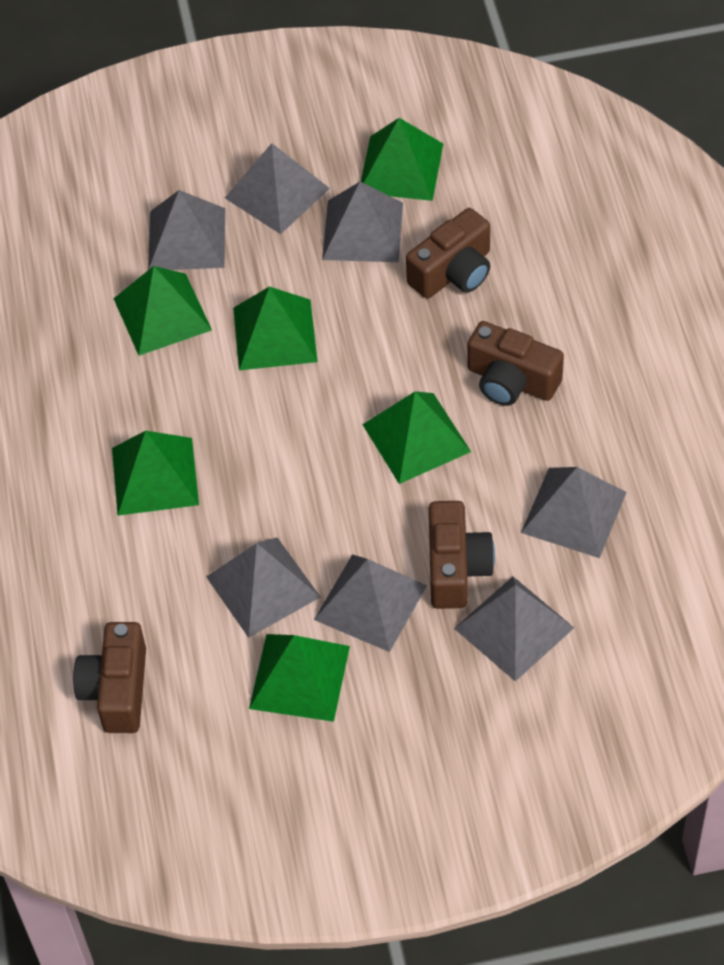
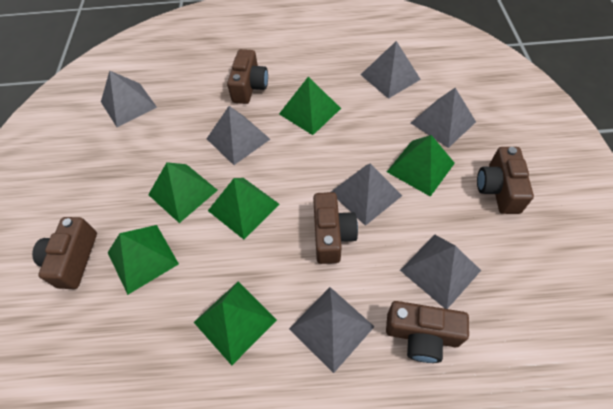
brown camera: [73,622,146,733] [406,208,490,299] [429,501,495,609] [467,321,564,406] = 4 -> [32,217,97,289] [227,49,268,104] [313,192,358,264] [386,301,469,363] [477,147,534,214] = 5

